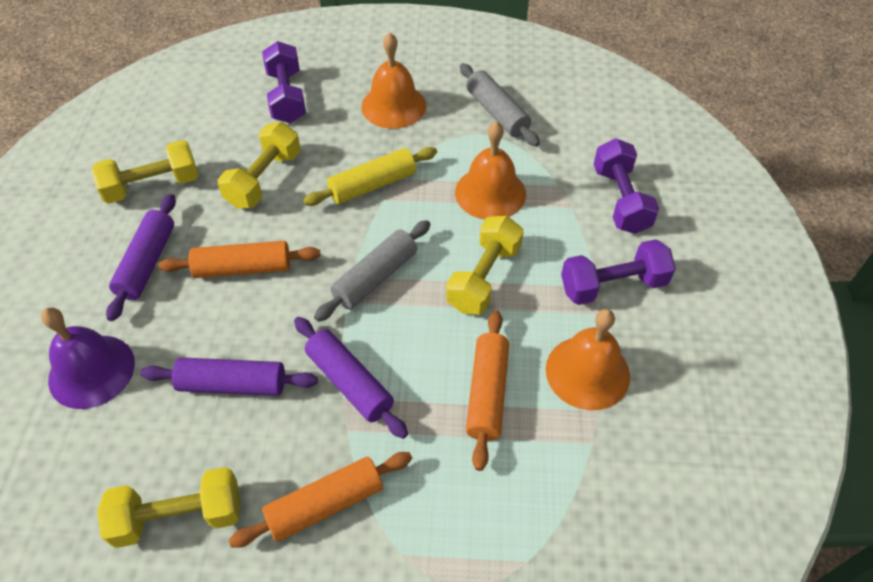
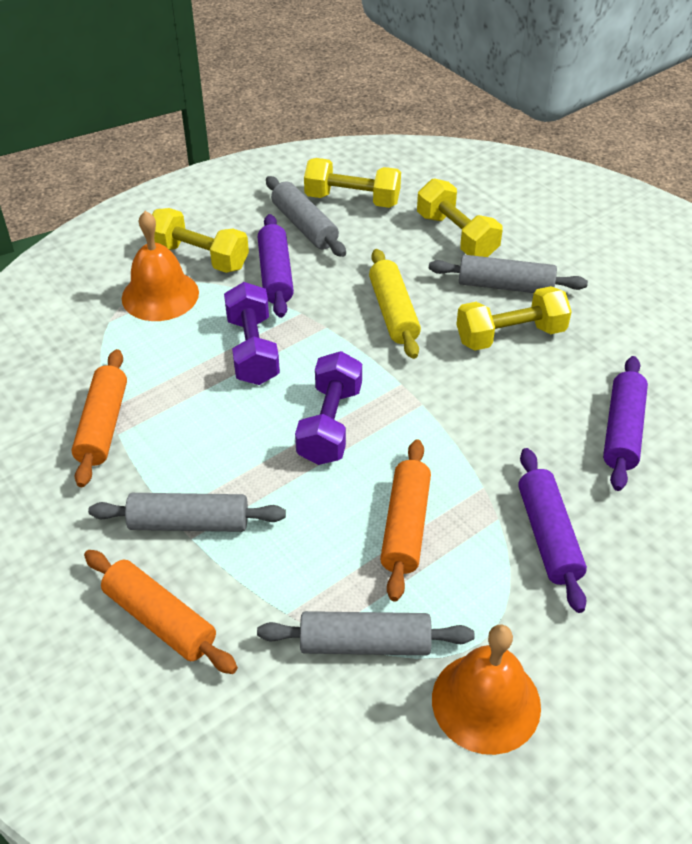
grey rolling pin: [314,220,431,322] [460,63,540,147] = 2 -> [88,493,286,532] [257,611,475,655] [266,176,346,257] [429,255,588,293] = 4
orange bell: [362,32,426,129] [455,121,526,220] [546,309,630,410] = 3 -> [122,211,199,321] [432,625,541,755] = 2
purple bell: [41,308,135,409] = 1 -> none = 0
purple dumbbell: [262,41,306,123] [561,239,676,305] [594,138,659,234] = 3 -> [224,282,280,385] [295,351,362,465] = 2

